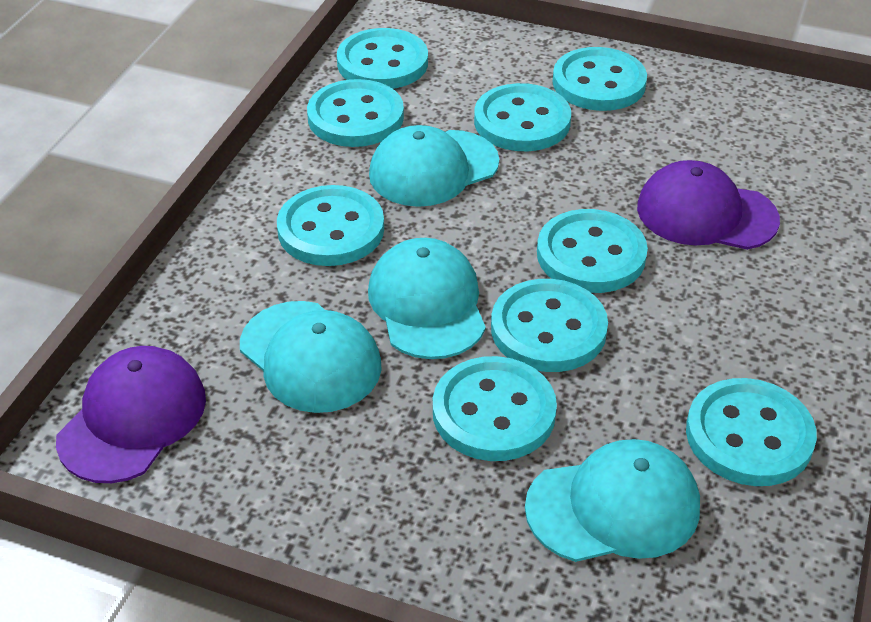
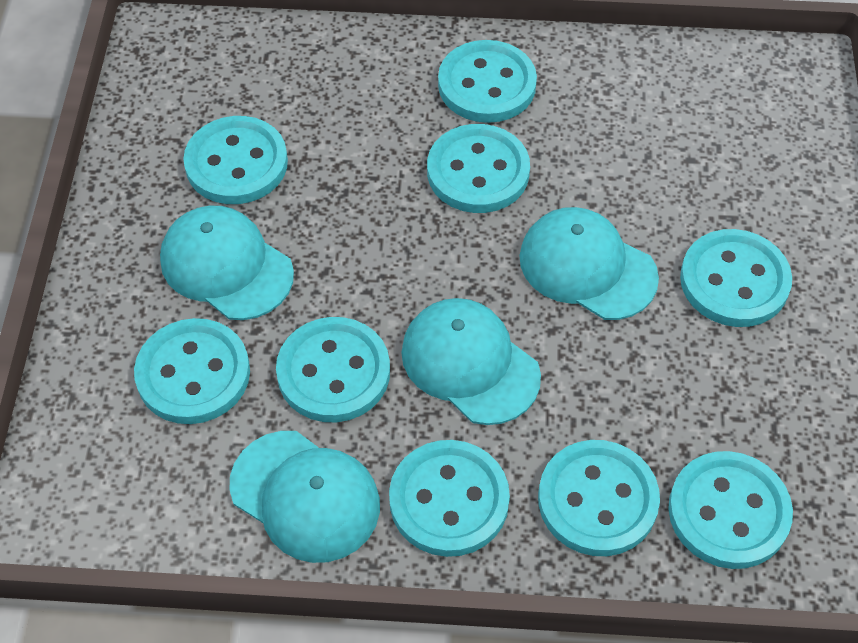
purple cap: [56,346,206,483] [637,160,780,250] = 2 -> none = 0

